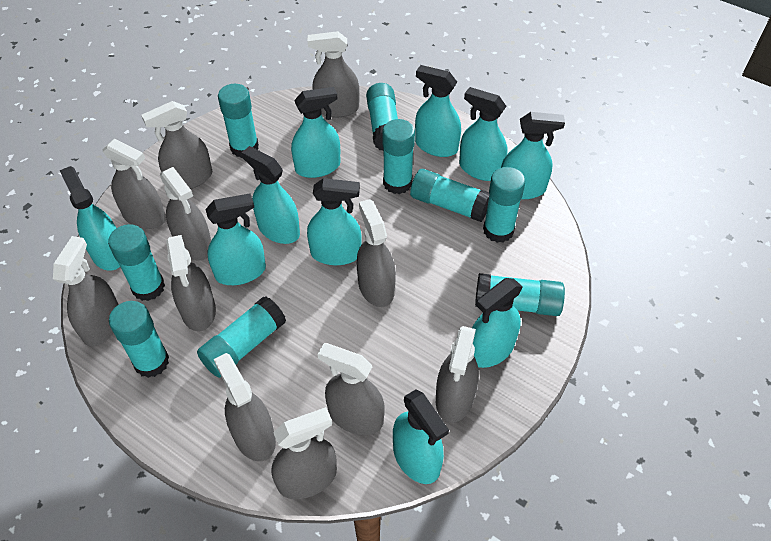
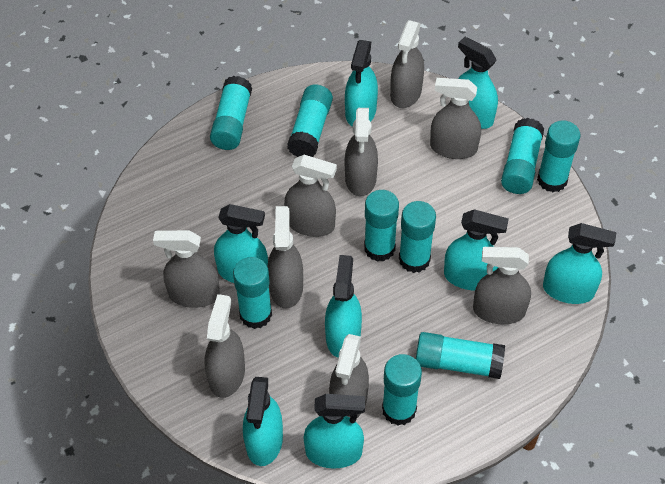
grey spray bottle: [53,236,119,346] [102,138,166,229] [141,101,212,189] [160,167,211,261] [166,235,216,331] [214,353,276,461] [272,407,337,499] [308,31,359,117] [318,343,385,435] [357,199,396,307] [436,326,479,423] = 11 -> [153,230,220,308] [205,294,245,398] [268,206,303,309] [284,155,337,237] [329,334,369,418] [345,108,378,196] [390,20,424,108] [430,78,481,159] [473,247,531,324] = 9
turquoise spray bottle: [60,166,120,271] [205,193,266,285] [241,146,300,244] [291,87,340,178] [307,178,362,265] [393,390,449,484] [415,65,461,157] [459,87,507,181] [472,278,523,368] [501,112,565,199] = 10 -> [214,204,268,283] [243,377,283,466] [303,394,365,469] [325,255,362,358] [345,40,378,127] [444,209,509,290] [458,37,498,129] [543,223,617,304] = 8

